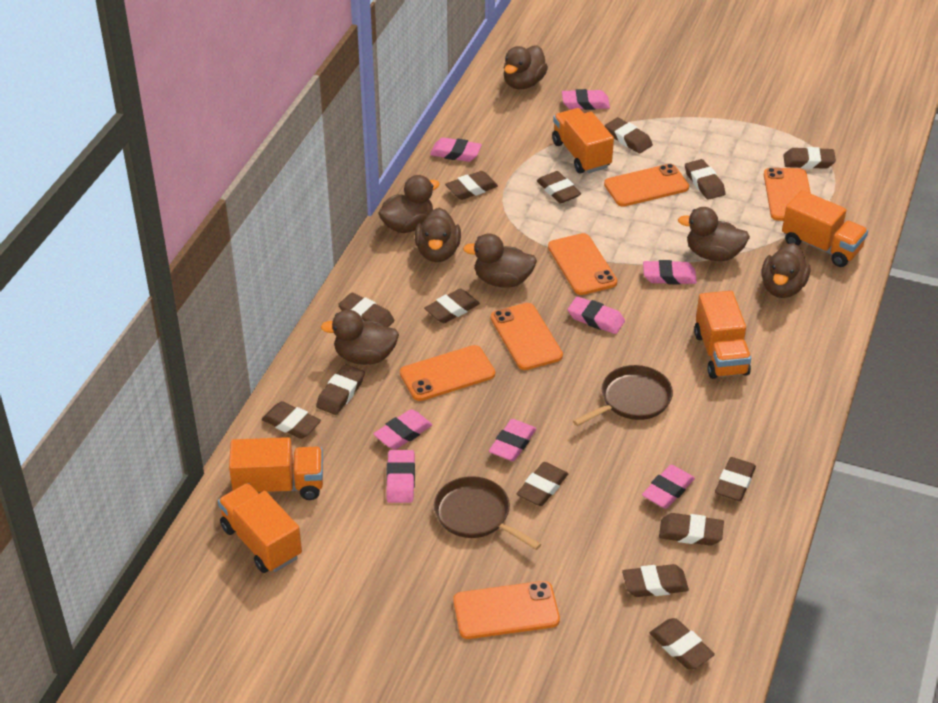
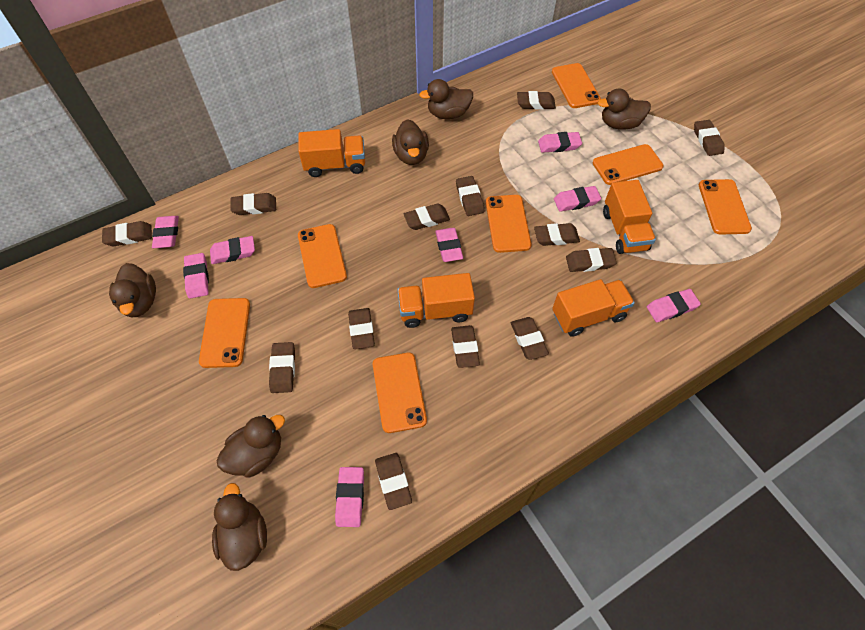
brown duck: [321,310,399,365] [378,175,440,233] [415,208,461,262] [463,233,537,287] [504,45,548,89] [678,207,750,261] [761,243,810,298] = 7 -> [109,263,156,317] [212,483,267,571] [217,415,285,478] [392,119,429,165] [419,79,473,119] [598,88,651,130] = 6
brown eraser: [262,401,321,439] [316,364,365,415] [338,293,395,327] [424,289,480,323] [445,171,498,200] [517,462,568,506] [537,171,581,204] [605,117,653,153] [622,564,689,597] [650,618,715,669] [659,513,724,546] [685,159,726,200] [715,457,756,501] [783,147,836,169] = 14 -> [102,221,152,246] [230,193,276,215] [269,342,295,393] [348,308,375,349] [375,453,412,510] [404,204,450,230] [451,325,480,368] [456,176,484,216] [511,317,549,360] [517,91,556,110] [534,223,580,246] [566,248,616,272] [694,120,725,156] = 13
brown pan: [434,476,541,550] [573,365,673,426] = 2 -> none = 0
orange phone: [400,345,495,401] [453,581,560,639] [491,303,563,370] [548,233,617,295] [604,164,689,207] [764,168,811,221] = 6 -> [199,298,250,368] [298,224,347,288] [373,353,427,433] [486,195,531,253] [552,63,601,108] [593,144,664,185] [699,179,752,235] = 7
orange truck: [218,483,302,573] [229,437,323,500] [552,108,614,173] [694,291,751,379] [782,190,868,267] = 5 -> [298,129,365,177] [397,273,475,328] [552,279,635,337] [603,180,656,254] = 4

